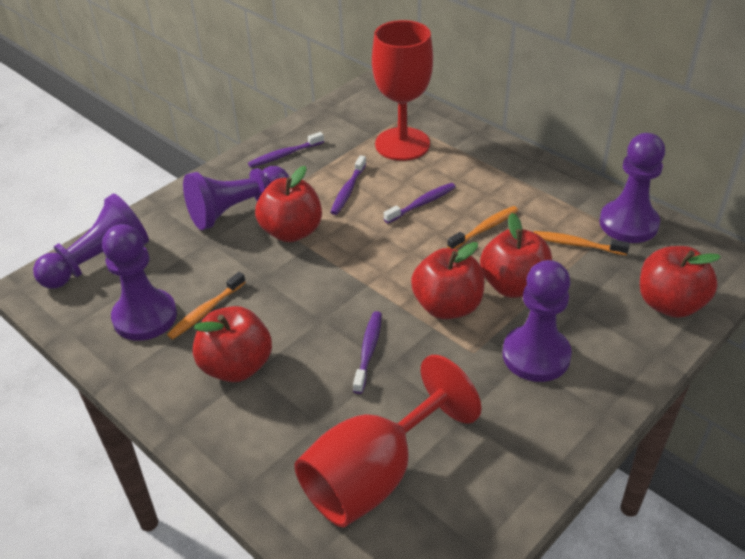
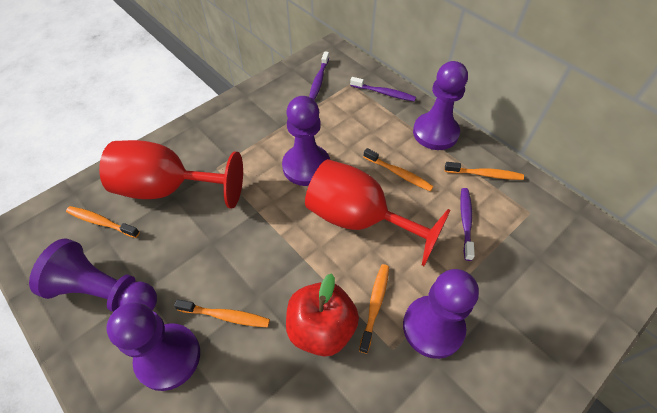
orange toothbrush: [167,272,246,339] [447,206,518,249] [534,231,630,255] = 3 -> [66,206,140,238] [174,299,270,327] [359,264,389,354] [363,148,434,191] [444,162,524,180] = 5
purple toothbrush: [248,132,324,168] [330,155,366,215] [353,311,382,394] [384,183,456,223] = 4 -> [309,51,329,100] [350,77,416,102] [460,188,475,261] = 3
red apple: [193,306,272,382] [255,166,322,242] [411,242,485,319] [480,213,552,298] [640,246,721,318] = 5 -> [286,273,359,357] = 1

